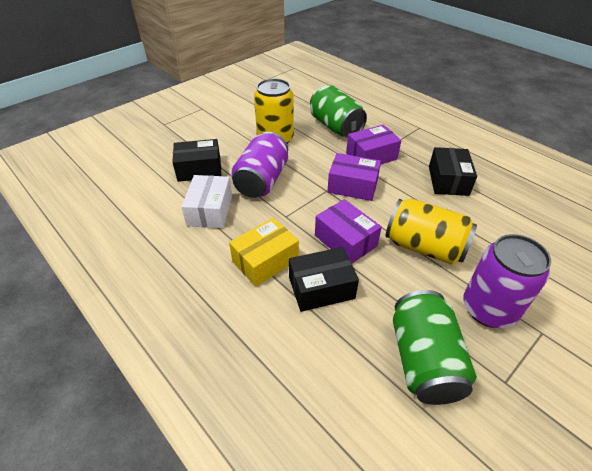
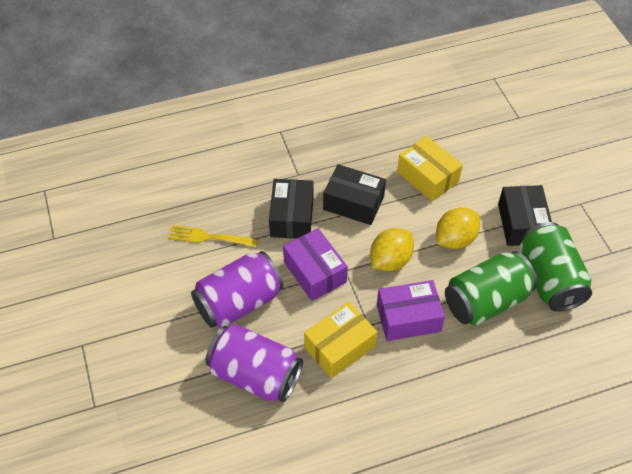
purple box: [315,199,382,263] [327,153,381,201] [346,125,401,164] = 3 -> [283,228,348,301] [377,280,445,341] = 2
white box: [181,175,232,228] = 1 -> none = 0
yellow box: [229,218,299,287] = 1 -> [304,302,377,378] [397,136,463,202] = 2
yellow can: [254,78,294,144] [386,199,477,265] = 2 -> none = 0
yellow fork: none = 0 -> [169,225,258,247] = 1
yellow lemon: none = 0 -> [370,228,414,271] [436,207,480,249] = 2

